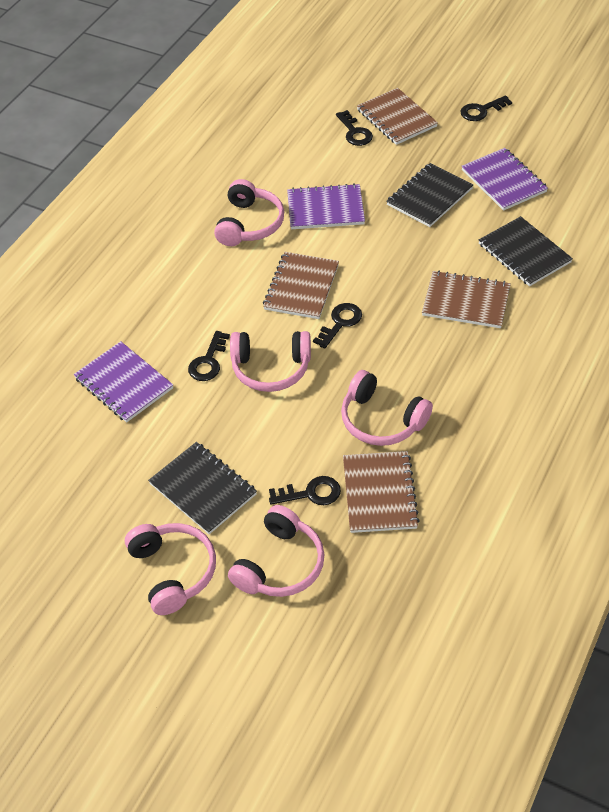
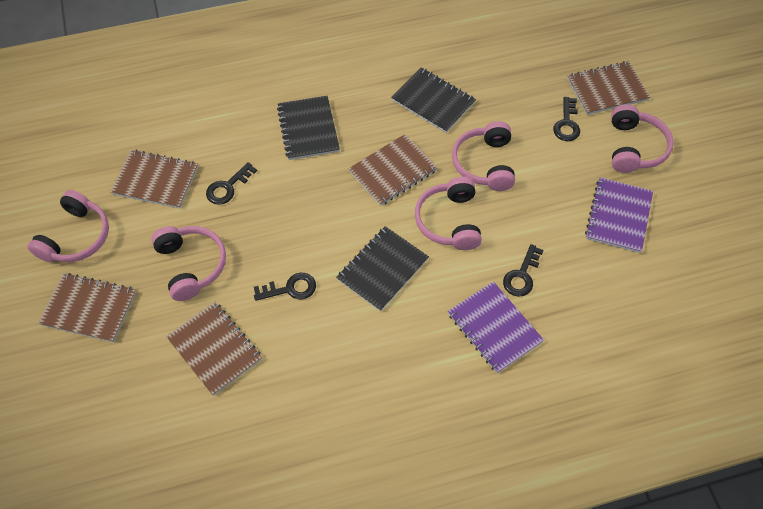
black key: [188,331,230,381] [269,476,341,505] [313,303,362,349] [336,110,373,146] [460,95,512,121] = 5 -> [206,162,257,205] [254,273,316,301] [503,244,544,297] [553,97,580,141] = 4
brown notebook: [263,252,339,319] [343,451,420,533] [357,88,438,145] [422,270,511,328] = 4 -> [38,273,136,342] [110,150,198,209] [166,302,262,396] [349,134,438,206] [567,61,650,115] = 5
purple notebook: [74,341,173,423] [287,183,365,229] [462,148,548,211] = 3 -> [448,281,544,373] [585,177,653,253] = 2

